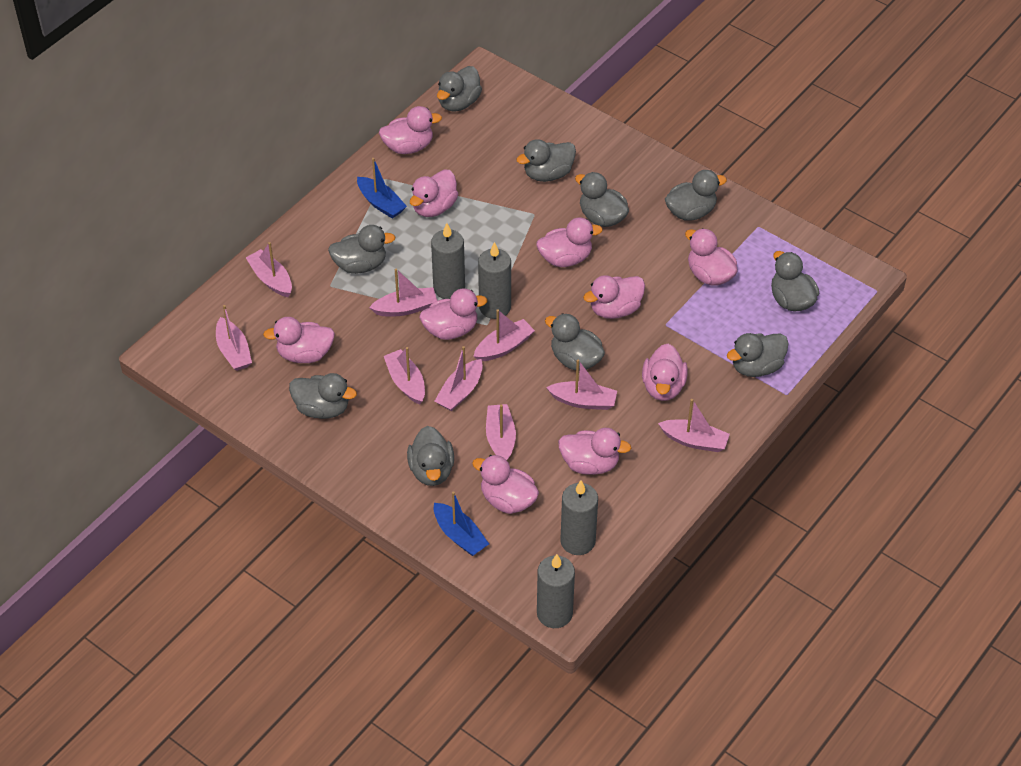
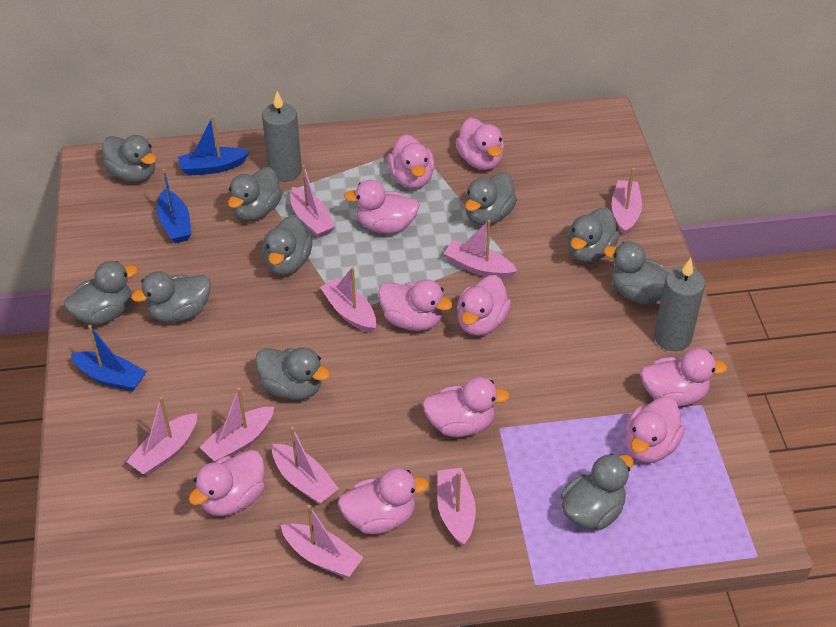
blue boat: [357,158,407,219] [434,491,489,556] = 2 -> [71,325,147,392] [157,169,191,243] [178,116,250,176] = 3
grey candle: [431,223,465,299] [478,242,511,319] [537,554,575,628] [561,480,598,555] = 4 -> [262,91,302,182] [654,258,705,351] = 2

